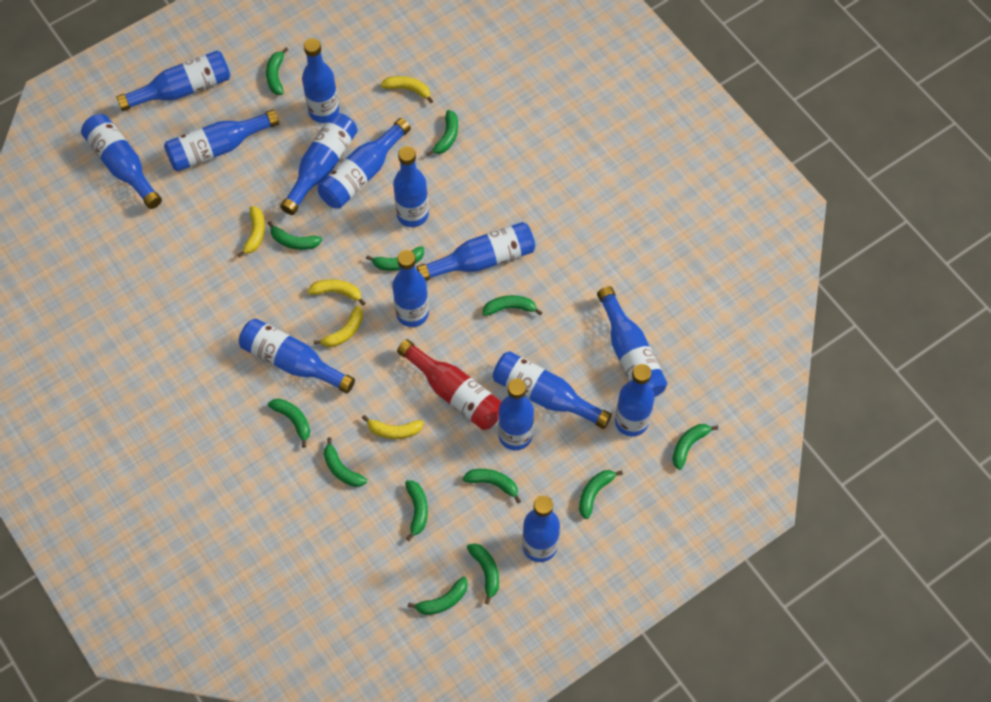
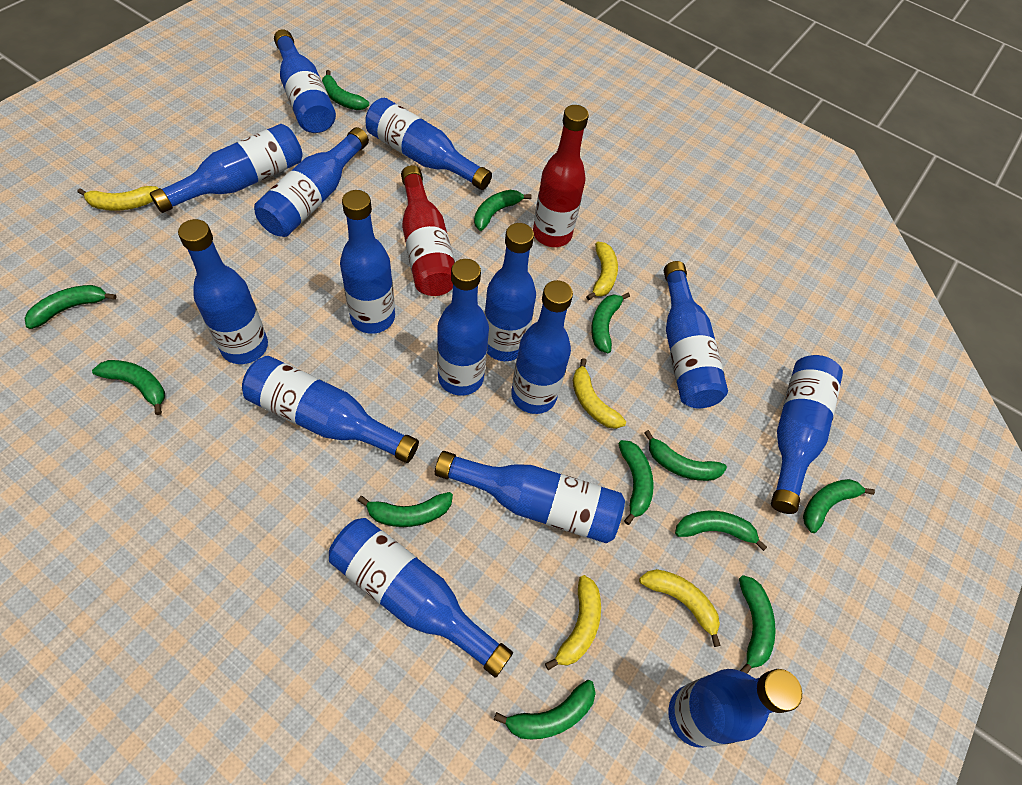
green banana: [266,48,288,95] [268,221,322,250] [268,399,310,448] [324,437,367,487] [366,246,424,271] [405,480,428,541] [408,577,468,615] [427,110,458,156] [463,469,521,503] [467,543,499,605] [482,295,542,316] [579,470,623,519] [672,424,718,470] = 13 -> [24,285,117,329] [92,360,165,415] [322,70,369,110] [358,492,453,527] [474,190,532,231] [494,680,596,739] [591,293,630,353] [618,440,654,525] [644,430,727,481] [675,511,767,551] [739,575,776,674] [803,479,875,533] = 12
red bottle: [397,339,502,430] = 1 -> [401,165,455,296] [533,105,589,247] = 2

